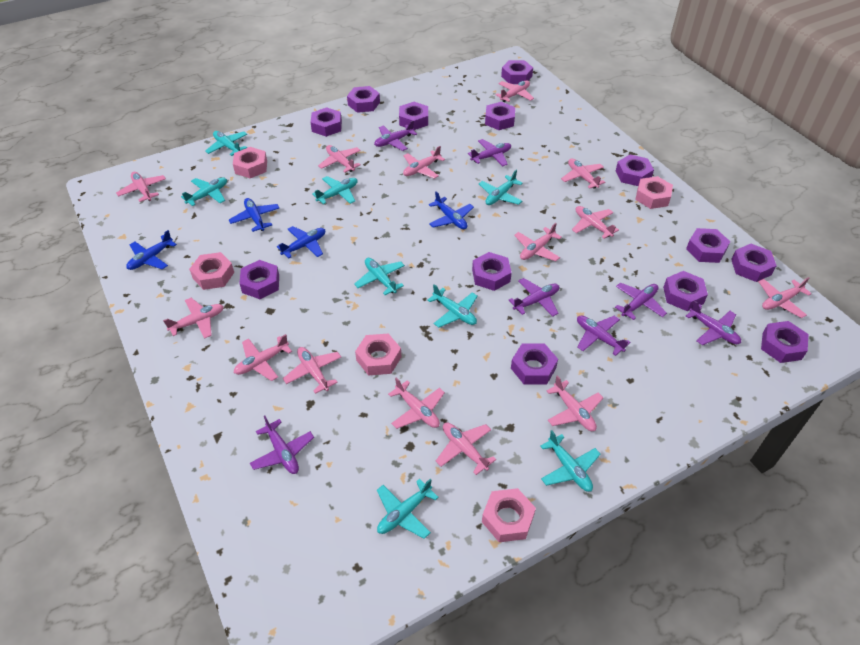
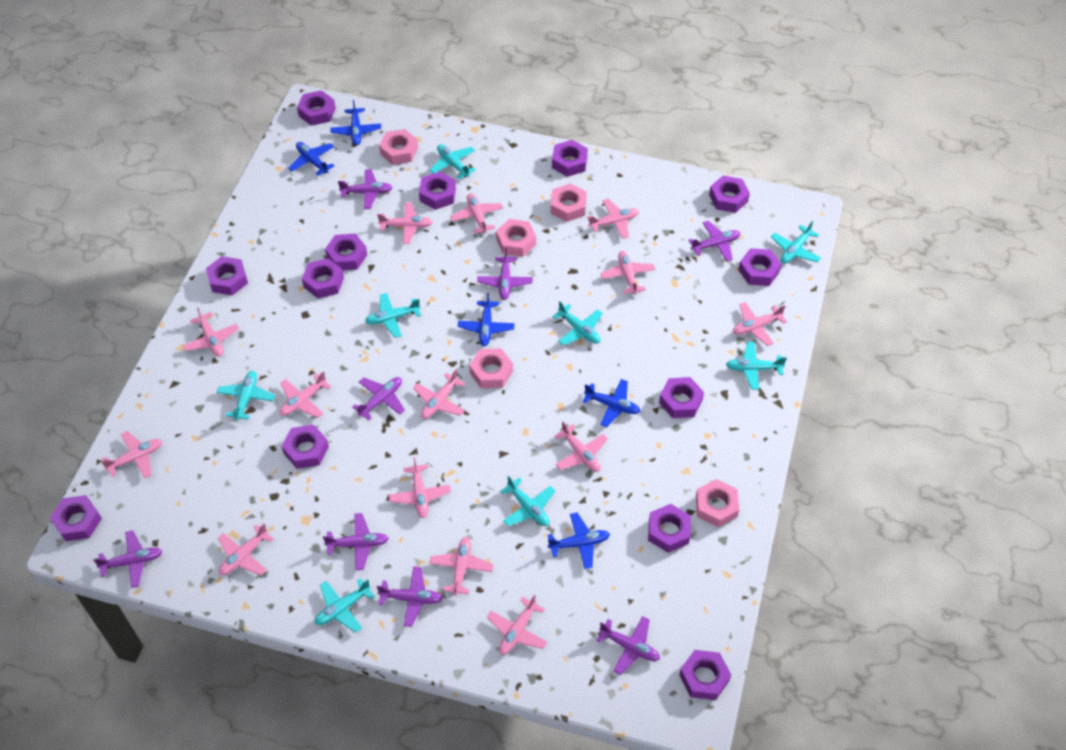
blue plane: [126,230,177,270] [229,198,279,232] [277,226,325,258] [429,191,474,229] = 4 -> [288,142,335,176] [330,100,381,145] [458,292,515,346] [548,512,610,569] [582,379,641,427] = 5
purple plane: [250,416,314,474] [374,120,417,151] [468,139,511,166] [509,278,559,316] [577,316,630,356] [615,283,667,320] [686,300,741,345] = 7 -> [93,530,162,588] [323,513,389,570] [338,169,393,209] [352,377,405,420] [377,566,443,627] [477,248,533,300] [596,616,660,675] [689,221,740,262] = 8

